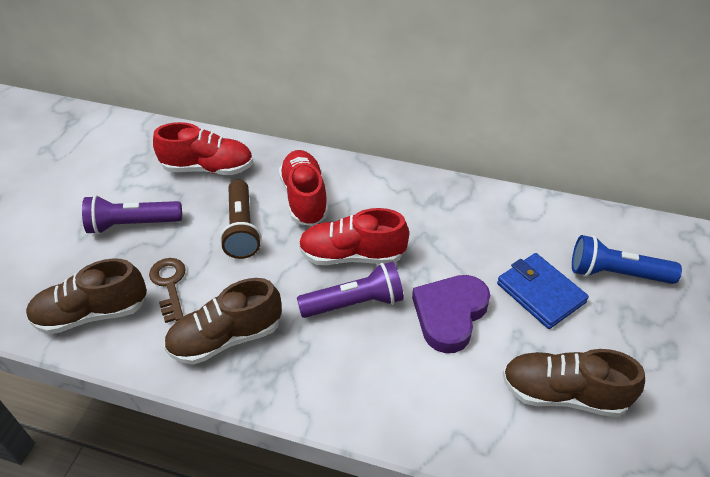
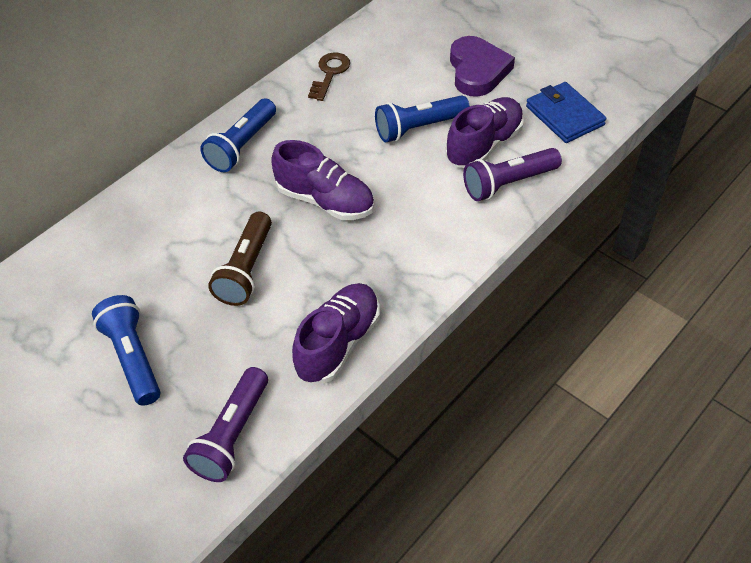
blue flashlight: [572,235,682,284] = 1 -> [92,295,160,406] [200,98,276,172] [375,95,470,143] = 3
brown shoe: [26,259,147,334] [164,278,282,365] [503,349,645,417] = 3 -> none = 0
purple shoe: none = 0 -> [271,140,374,220] [292,283,380,383] [446,97,524,168] = 3
red shoe: [153,122,253,175] [279,150,329,226] [299,208,409,265] = 3 -> none = 0

